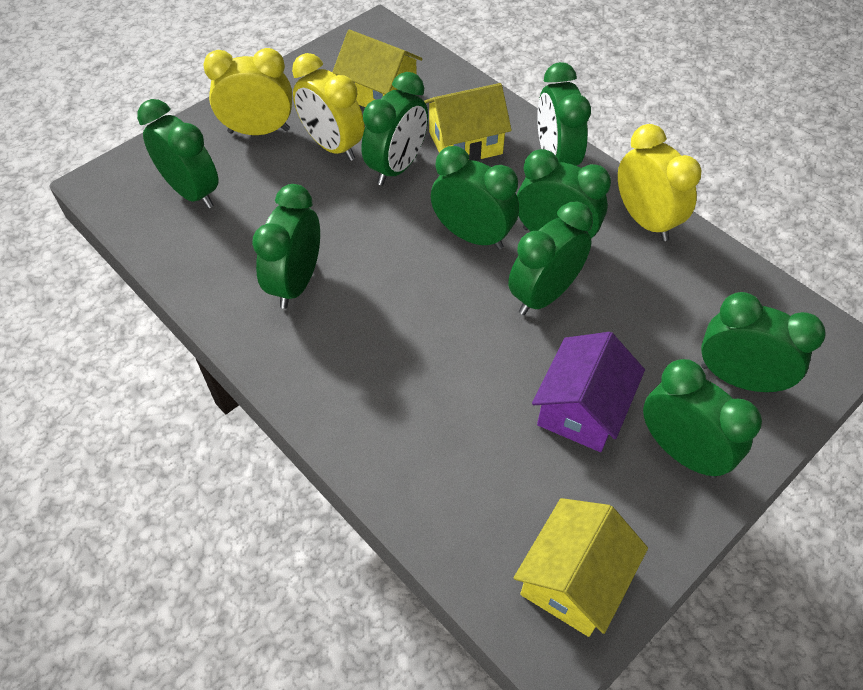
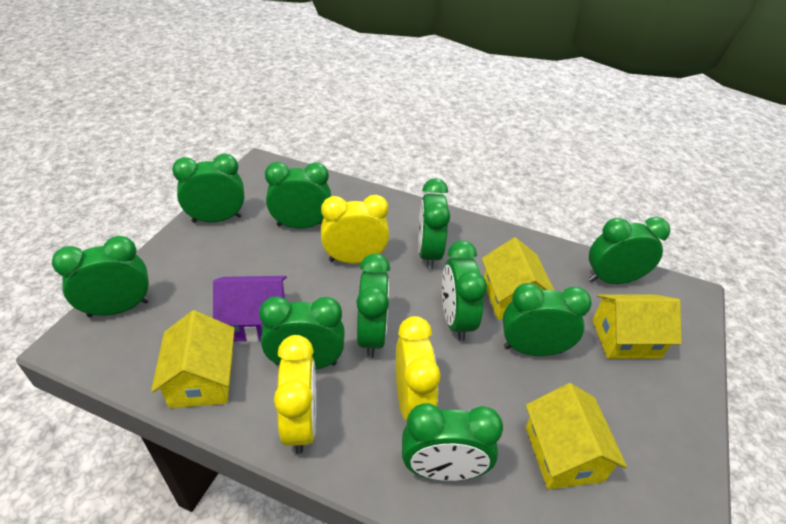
green clock: [137,99,219,208] [252,184,320,309] [362,72,428,185] [431,146,519,250] [508,202,593,315] [517,149,611,238] [537,62,591,166] [643,359,762,478] [701,292,826,393] = 9 -> [52,236,149,317] [172,154,244,223] [259,296,345,370] [265,162,331,229] [356,254,390,358] [402,403,503,481] [418,178,450,270] [442,241,487,342] [503,283,592,356] [589,217,670,284] = 10
yellow house: [332,30,423,107] [424,83,512,161] [514,498,648,637] = 3 -> [151,310,235,408] [482,237,555,320] [526,383,627,490] [592,294,682,359] = 4

